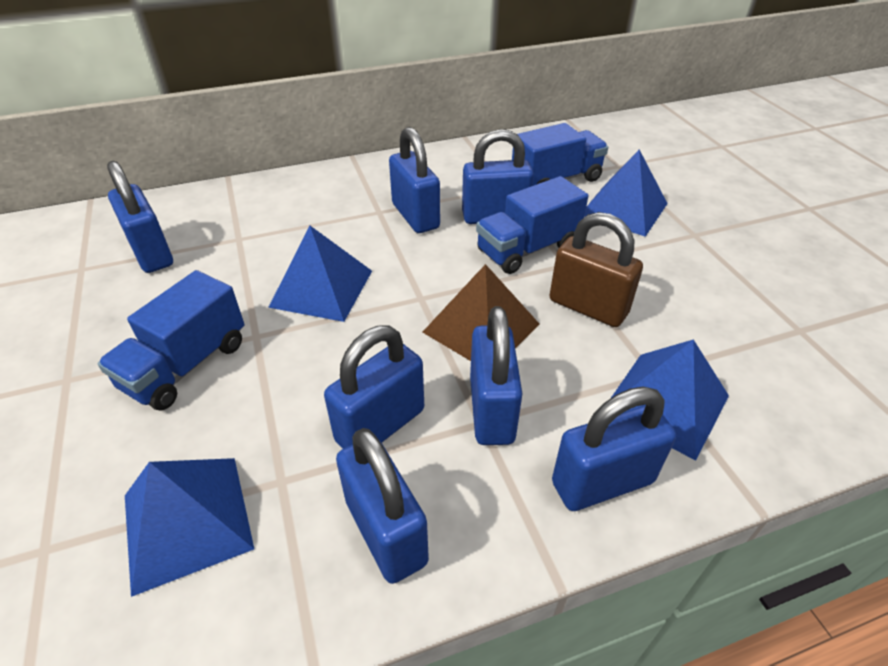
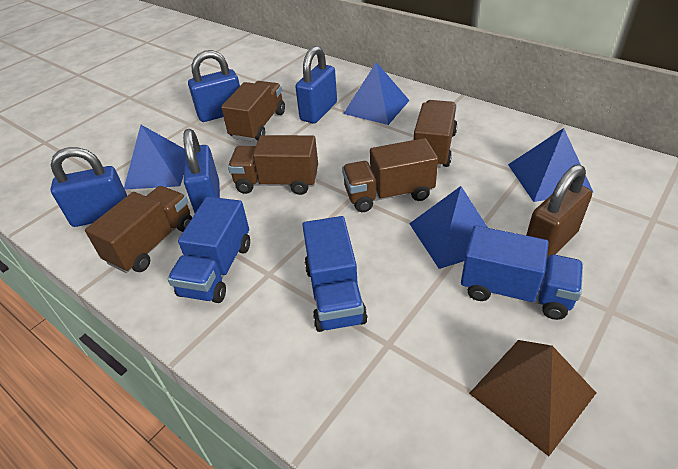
blue padlock: [107,161,173,273] [324,325,424,449] [336,428,429,584] [389,127,440,233] [462,129,534,224] [470,306,522,445] [552,386,676,511] = 7 -> [51,147,127,227] [183,129,220,213] [188,50,240,122] [295,46,337,123] = 4
brown truck: none = 0 -> [85,186,192,273] [221,81,285,141] [228,135,318,195] [342,138,438,212] [414,100,458,168] = 5

